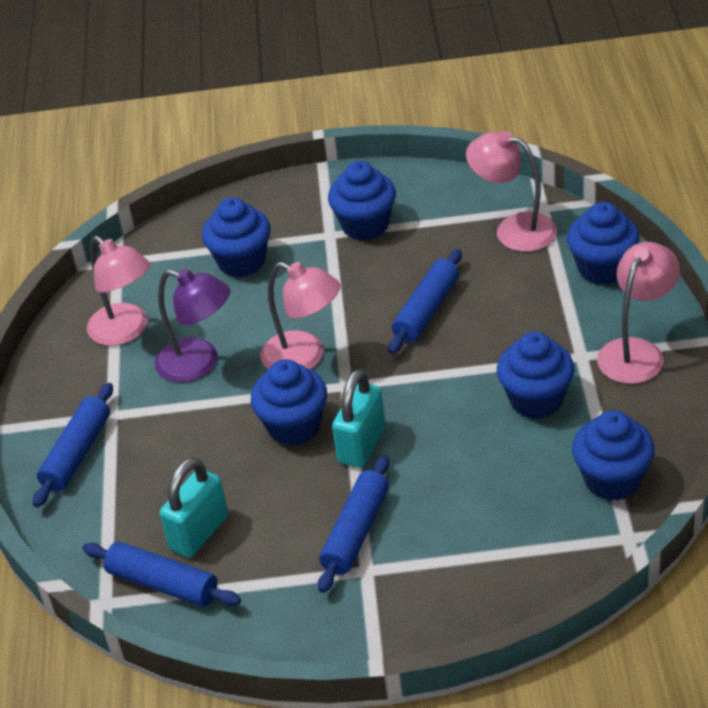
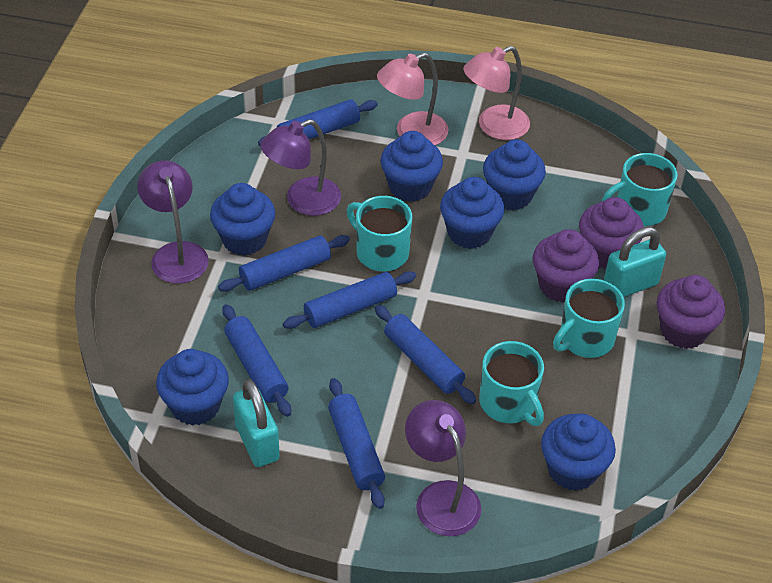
blue rolling pin: [33,383,113,508] [83,542,241,607] [318,455,389,593] [388,249,462,354] = 4 -> [218,235,350,292] [222,304,291,417] [258,100,378,146] [283,271,416,329] [328,378,385,509] [375,305,476,404] = 6
pink lamp: [87,236,150,346] [260,262,340,369] [466,131,557,252] [597,242,680,384] = 4 -> [377,53,449,145] [463,46,530,140] = 2
purple cupcake: none = 0 -> [533,229,599,303] [579,197,644,269] [657,275,725,349] = 3
purple lamp: [155,269,230,383] = 1 -> [137,160,209,284] [260,119,341,216] [405,400,481,536] = 3
turquoise mug: none = 0 -> [346,196,412,271] [479,341,544,426] [553,279,625,358] [602,153,678,226] = 4

